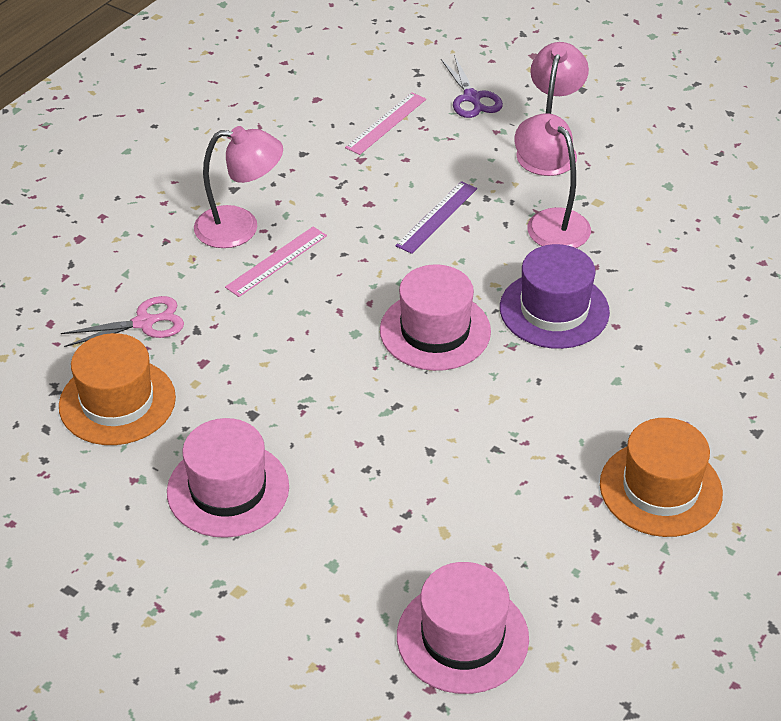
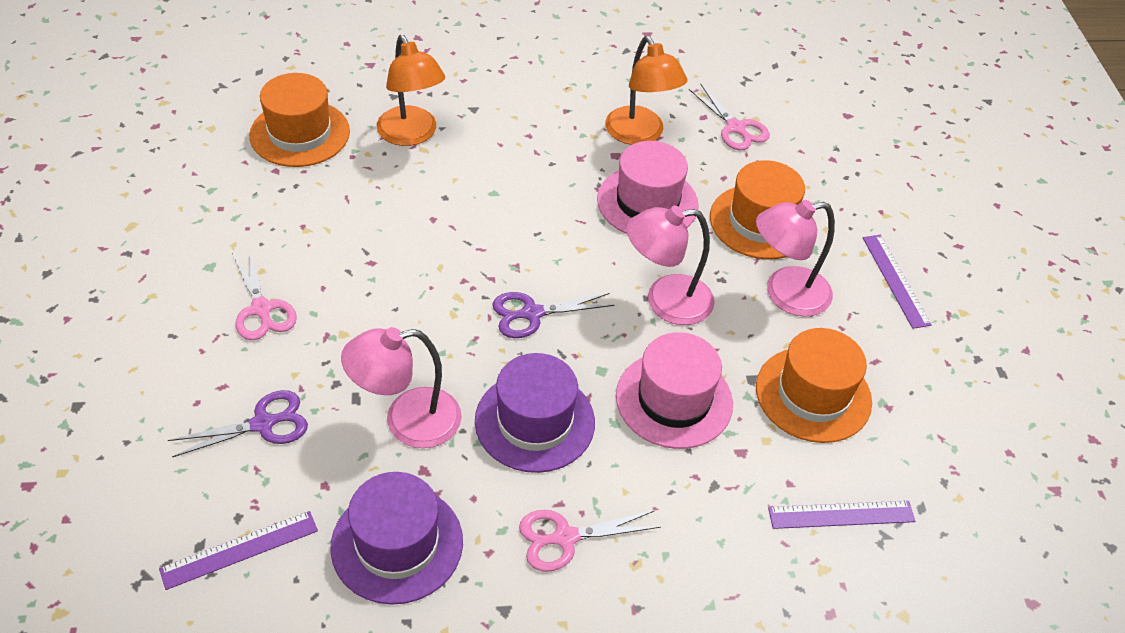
orange hat: [59,333,176,445] [600,418,723,537] = 2 -> [249,73,350,167] [710,160,805,259] [756,328,872,443] = 3
orange lamp: none = 0 -> [377,35,445,146] [605,36,687,145] = 2
pink hat: [167,418,289,538] [380,264,491,371] [397,562,529,694] = 3 -> [597,141,699,234] [616,332,733,449] = 2
pink ruler: [225,227,327,297] [345,92,426,155] = 2 -> none = 0
pink scissors: [61,296,184,347] = 1 -> [232,249,297,340] [519,510,660,572] [689,83,770,150] = 3
purple hat: [500,244,610,349] = 1 -> [330,472,463,605] [475,353,595,473] = 2
purple ruler: [395,181,477,254] = 1 -> [159,511,318,590] [768,501,915,529] [863,235,932,329] = 3
purple scissors: [441,55,503,118] = 1 -> [168,390,308,457] [492,292,614,338] = 2

